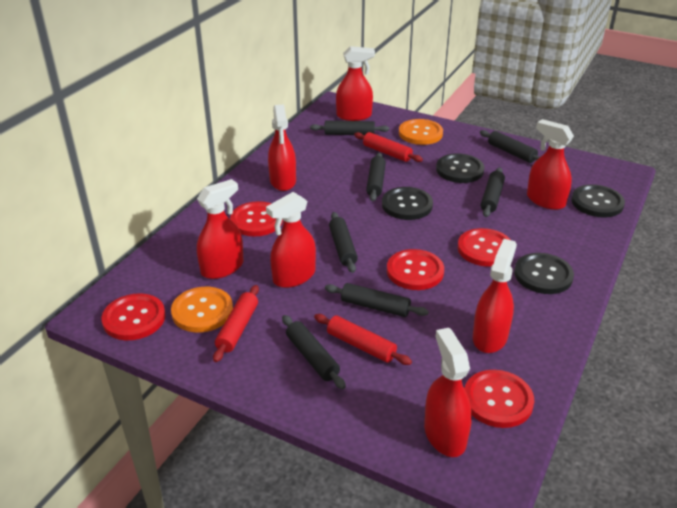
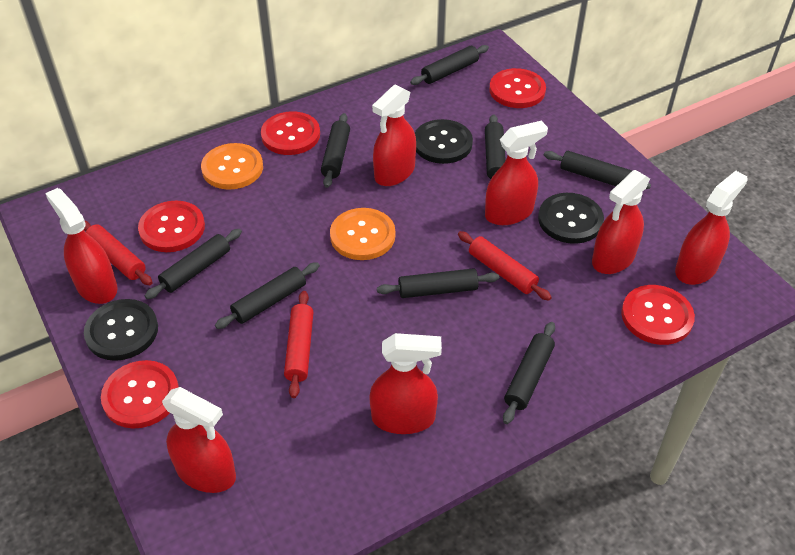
black button: [382,187,433,220] [436,153,484,183] [514,253,574,294] [571,184,625,218] = 4 -> [84,299,158,361] [415,119,473,164] [538,193,604,244] = 3
black rolling pin: [282,315,346,389] [310,121,389,135] [325,283,429,317] [329,212,358,273] [366,153,386,202] [480,130,540,163] [481,168,505,217] = 7 -> [145,229,242,299] [215,262,320,329] [321,113,350,188] [377,268,499,298] [410,45,489,85] [485,114,506,179] [503,322,555,424] [544,151,651,189] = 8

